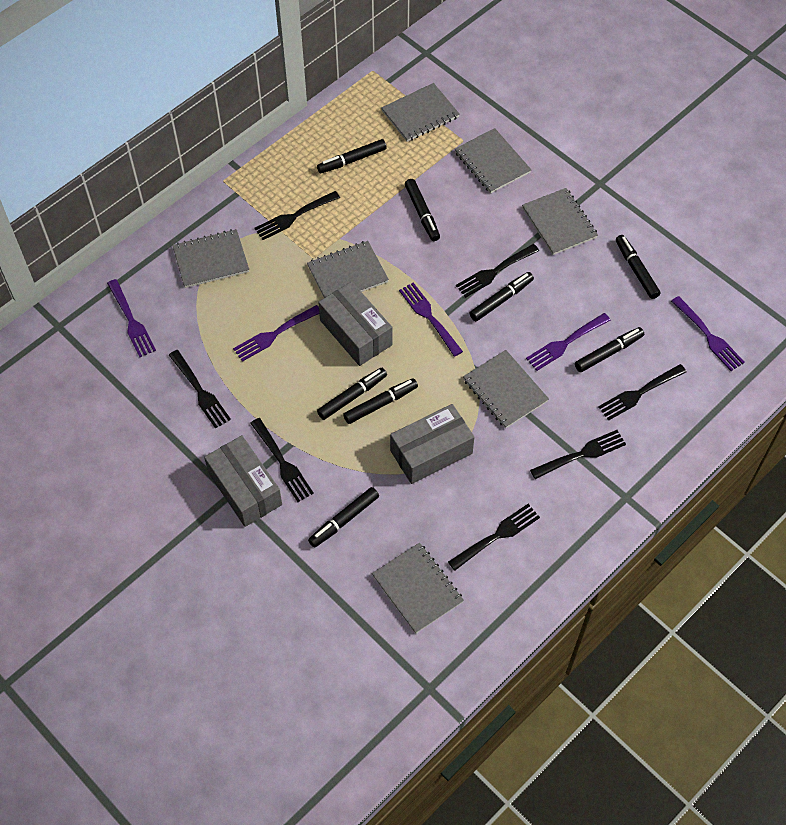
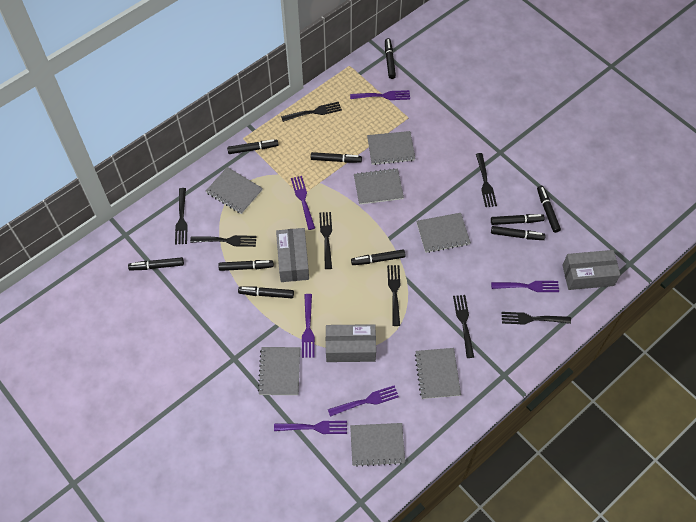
black fork: [169,350,231,428] [251,418,314,502] [254,191,340,240] [448,504,540,571] [456,244,539,298] [530,430,626,479] [598,364,686,420] = 7 -> [175,188,188,245] [190,235,257,247] [281,102,342,122] [319,212,332,269] [387,265,400,326] [453,295,474,358] [476,153,497,207] [502,312,571,325] = 8
black marker: [308,487,379,547] [317,139,387,173] [317,368,387,420] [343,378,418,424] [405,179,440,241] [470,272,534,321] [575,327,644,372] [616,235,661,299] = 8 -> [128,257,184,271] [218,260,274,271] [227,139,279,154] [238,287,294,298] [311,152,362,163] [351,250,405,265] [385,38,396,79] [491,214,545,225] [491,226,546,240] [537,186,561,233] = 10
purple fork: [107,279,156,357] [233,305,319,362] [399,282,463,357] [526,313,610,371] [671,296,745,371] = 5 -> [274,421,347,434] [291,176,315,230] [302,294,315,358] [328,385,399,417] [350,90,410,100] [491,281,559,292] = 6

